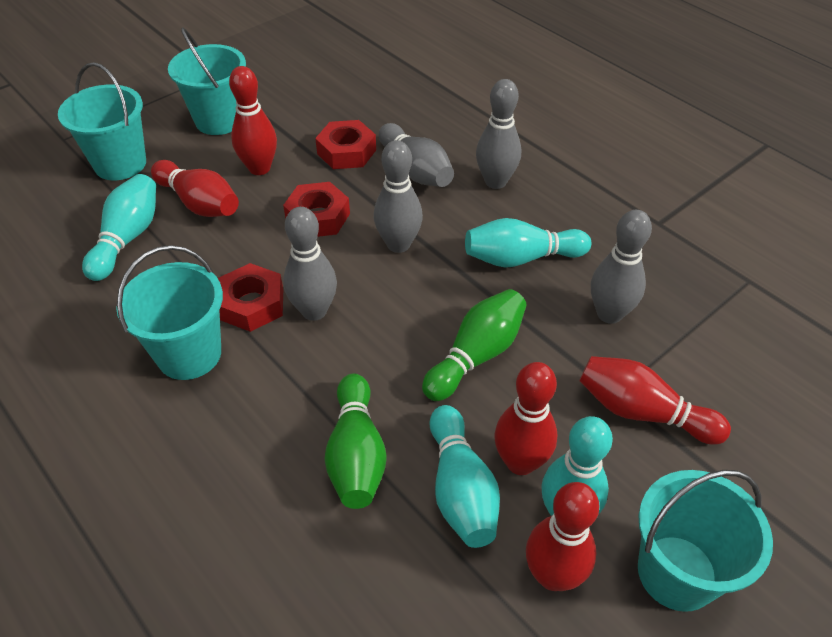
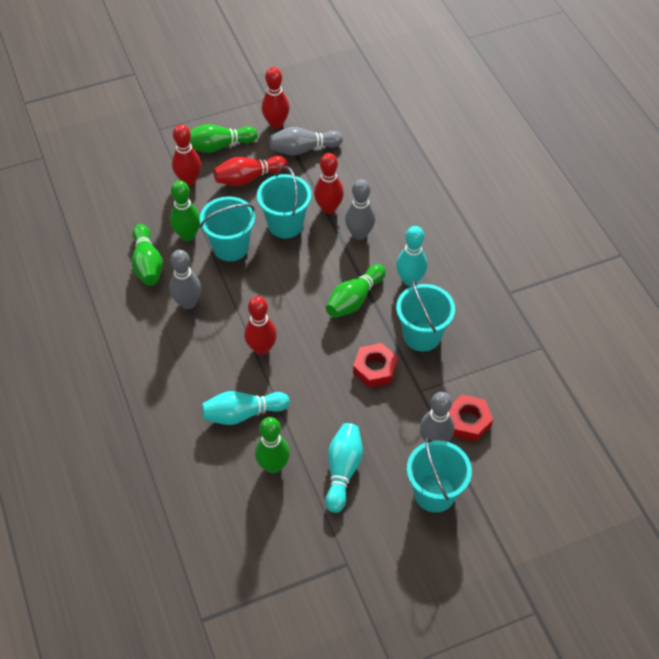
green bowling pin: [325,374,387,509] [422,289,527,401] = 2 -> [132,224,163,286] [170,181,200,241] [190,124,258,153] [255,417,290,473] [326,264,386,318] = 5
grey bowling pin: [283,207,337,321] [374,140,423,253] [379,123,454,187] [476,79,521,189] [591,210,652,324] = 5 -> [169,250,201,309] [269,127,343,156] [345,179,375,240] [420,392,454,442] = 4
red nut: [218,263,283,332] [283,182,350,237] [315,120,376,169] = 3 -> [353,343,398,388] [449,395,493,442] = 2
turquoise bowling pin: [82,174,156,281] [430,405,500,548] [465,218,591,268] [541,416,613,516] = 4 -> [202,391,290,425] [325,423,363,513] [396,226,427,286] = 3

